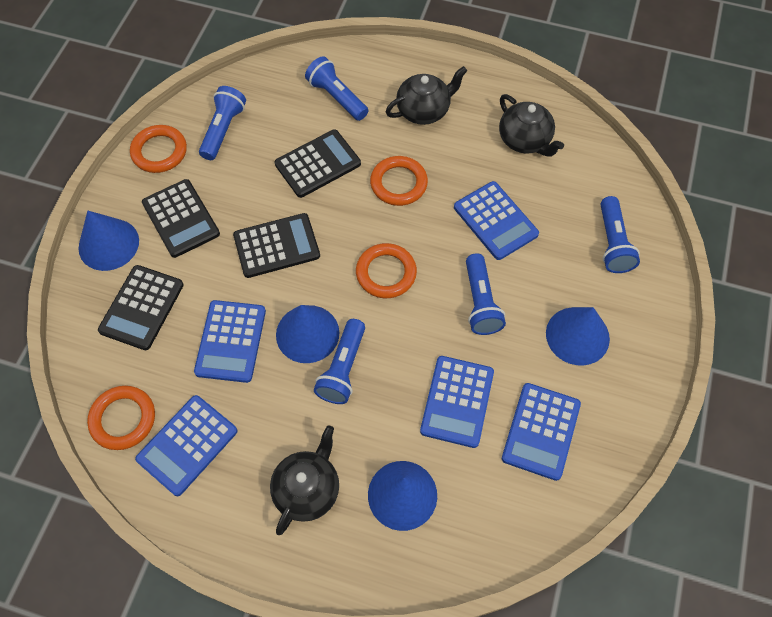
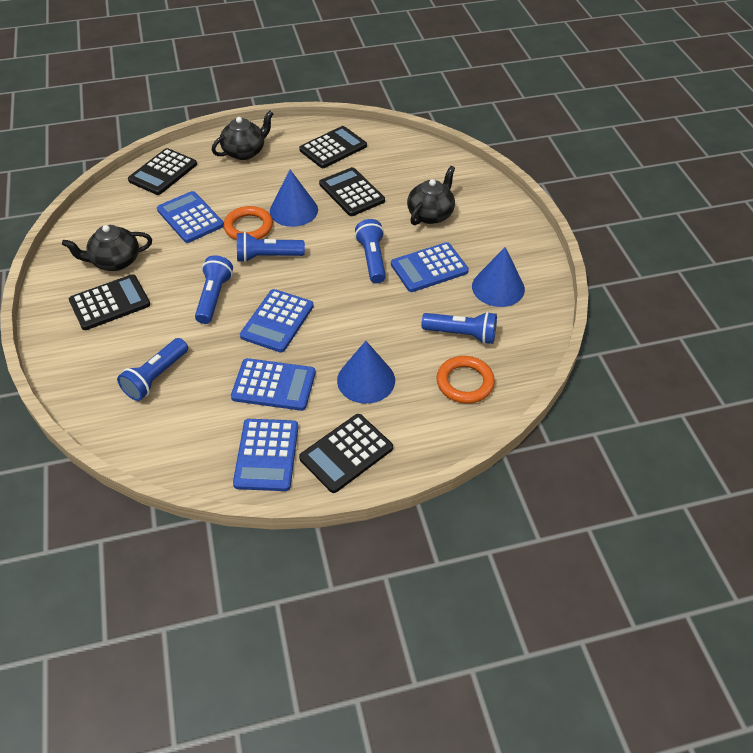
black calculator: [98,265,184,350] [142,179,220,258] [233,213,320,278] [275,129,361,198] = 4 -> [69,274,150,330] [128,148,197,195] [299,126,367,168] [299,414,393,493] [319,167,385,216] = 5
blue cone: [78,211,139,271] [276,305,339,363] [368,461,437,531] [546,307,610,365] = 4 -> [270,170,318,227] [337,341,395,404] [472,247,525,307] = 3
orange ring: [87,386,155,450] [130,125,187,173] [356,243,417,298] [370,156,428,206] = 4 -> [223,206,273,240] [437,356,495,404] = 2

